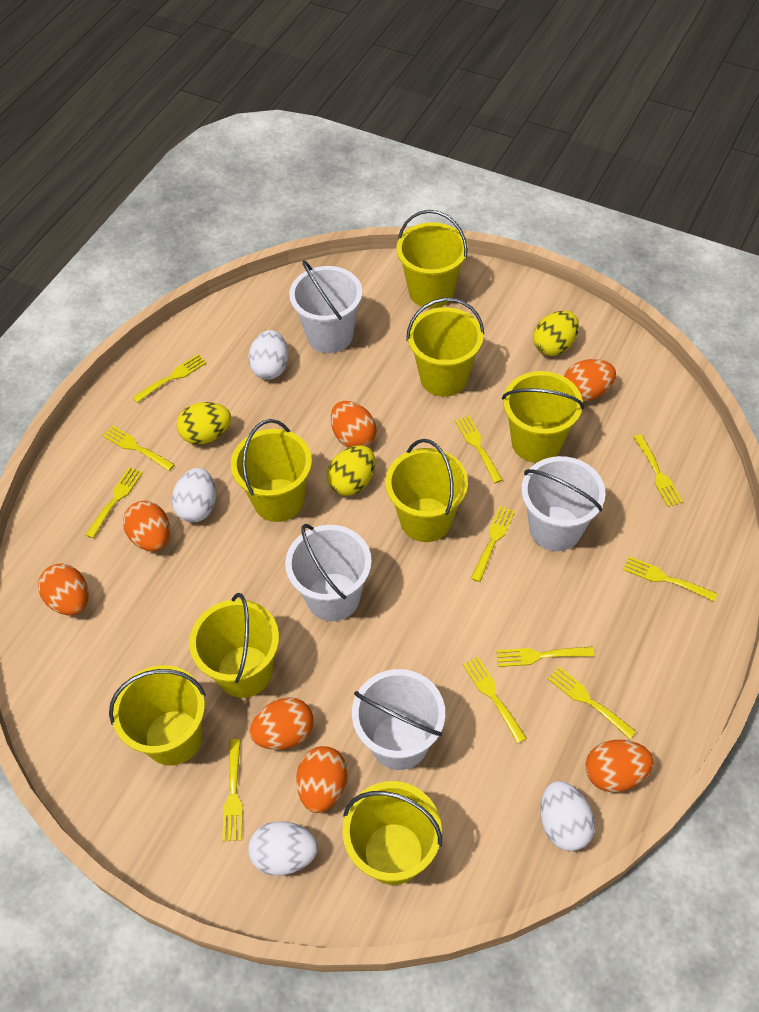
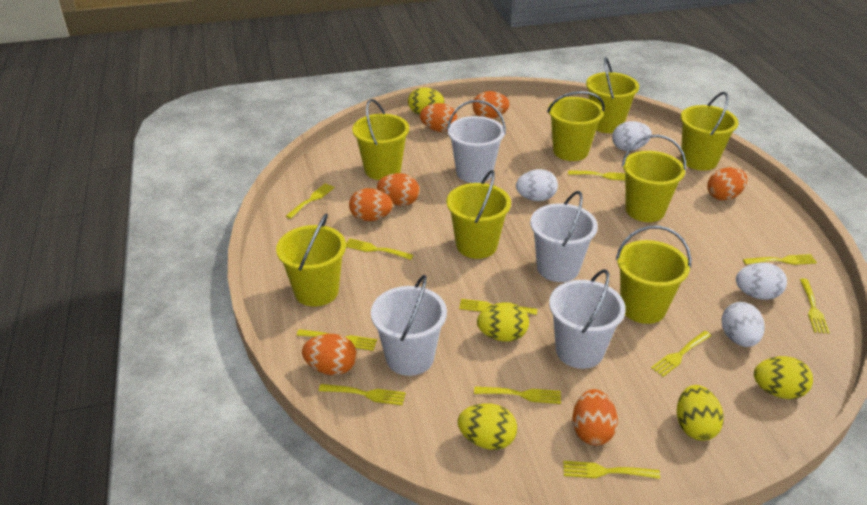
yellow egg: [176,402,231,445] [327,445,375,496] [533,311,579,356] = 3 -> [408,87,444,115] [458,403,517,450] [477,302,529,342] [677,385,724,441] [754,356,813,399] = 5

